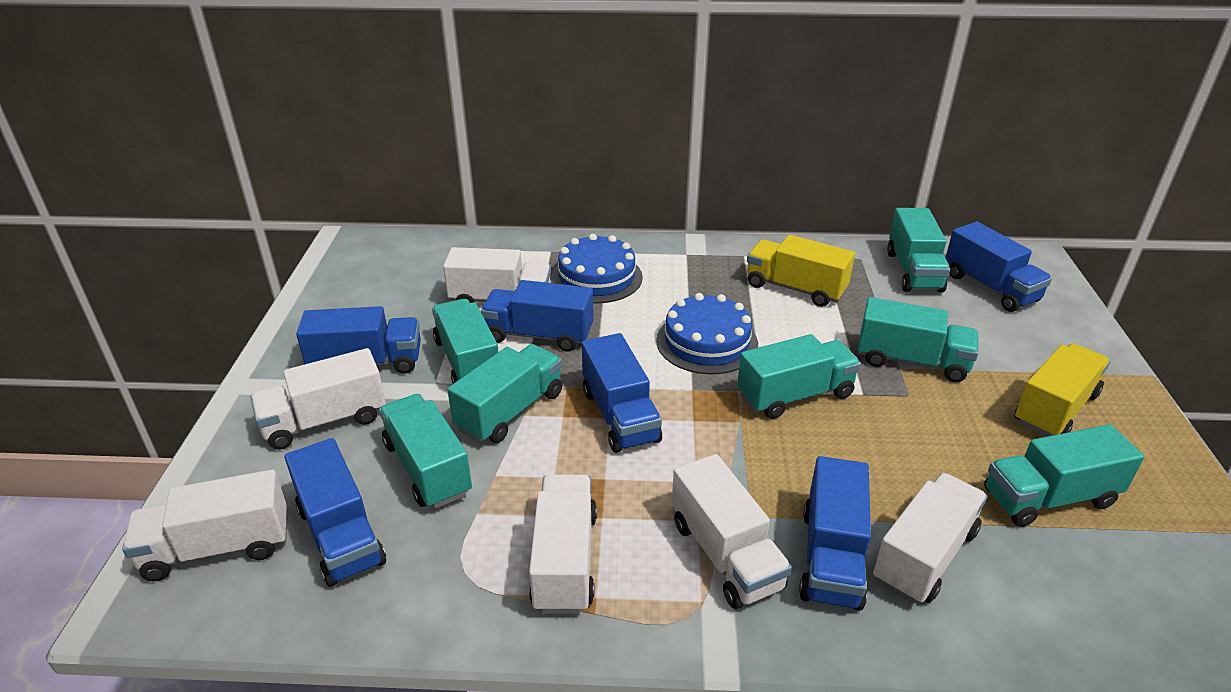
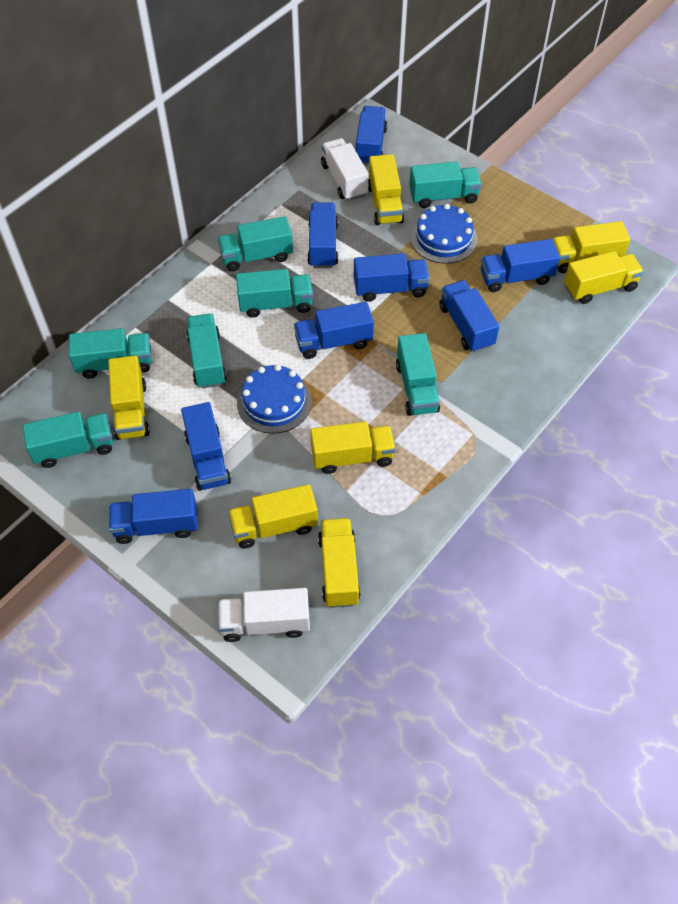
blue truck: [285,438,386,587] [296,306,421,374] [481,280,594,352] [582,333,662,453] [799,456,871,611] [945,222,1052,312] = 6 -> [109,489,197,544] [181,402,231,491] [294,302,374,359] [307,202,338,268] [354,254,430,302] [355,106,387,166] [439,280,499,353] [481,239,560,292] = 8
white truck: [122,470,287,581] [250,348,386,450] [443,247,551,303] [529,474,597,614] [672,454,792,609] [873,473,988,604] = 6 -> [218,588,310,642] [321,138,369,201] = 2
yellow truck: [747,235,855,307] [1014,343,1110,437] = 2 -> [108,356,150,440] [228,484,318,548] [310,421,396,474] [318,518,360,608] [368,154,404,225] [552,221,630,273] [564,251,644,304] = 7

